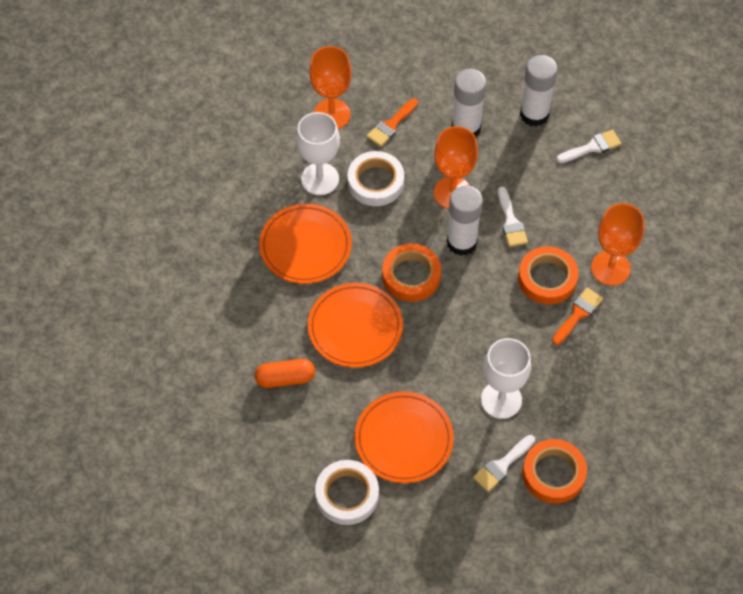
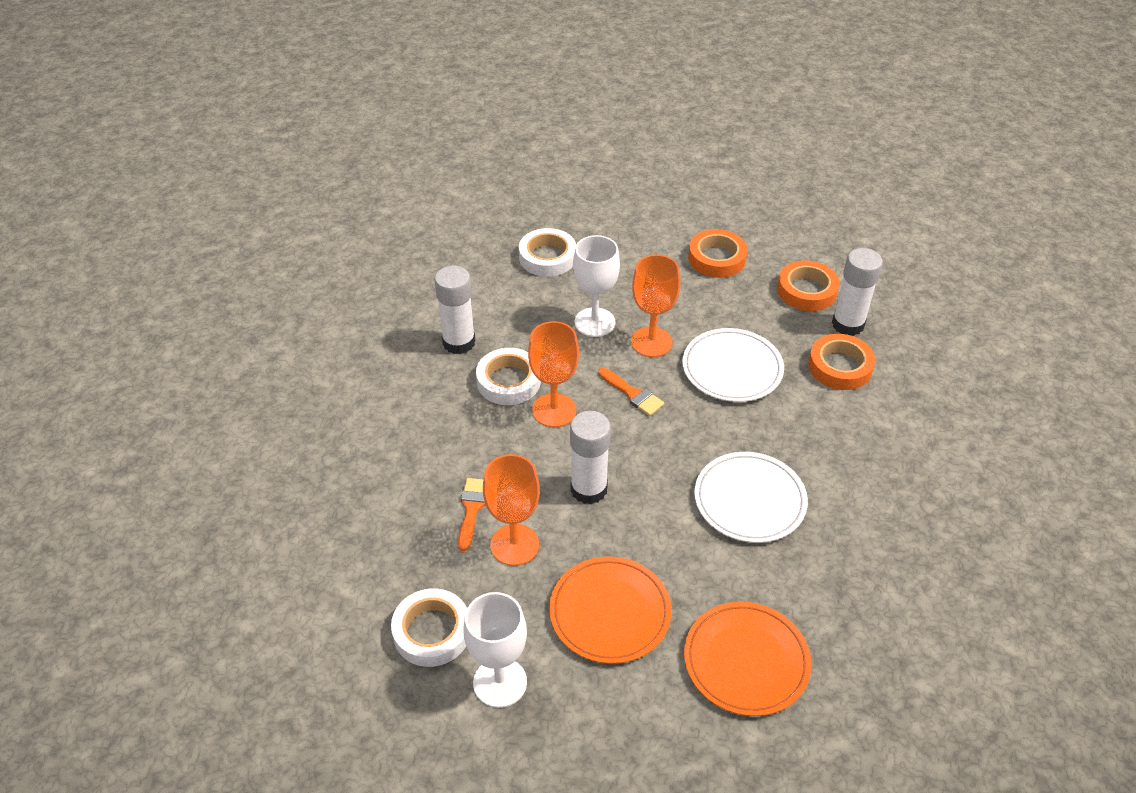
orange capsule: [255,359,315,388] = 1 -> none = 0
orange plate: [259,204,352,284] [308,283,403,368] [355,392,454,483] = 3 -> [549,556,672,664] [684,602,812,716] = 2
white brush: [473,435,535,492] [498,186,528,247] [556,130,622,163] = 3 -> none = 0
white plate: none = 0 -> [682,328,784,402] [694,452,808,543] = 2
white tape: [315,460,379,525] [347,151,404,206] = 2 -> [391,588,467,667] [476,348,541,405] [519,228,576,277] = 3

